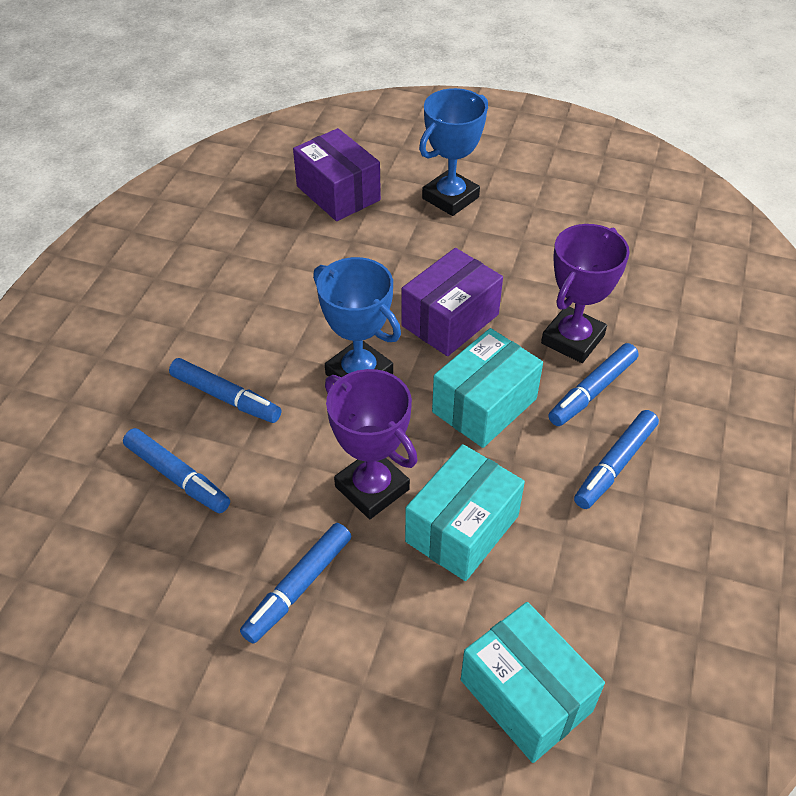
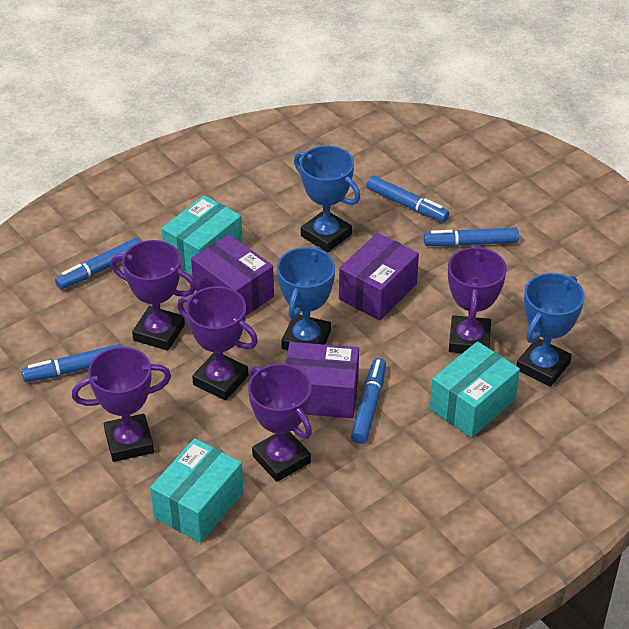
blue trophy: [313,257,401,377] [419,88,488,216] = 2 -> [277,246,335,350] [294,146,360,253] [517,273,585,387] = 3
purple box: [293,128,381,221] [401,248,503,356] = 2 -> [191,234,274,315] [285,342,359,418] [339,233,419,321] = 3
purple trophy: [325,369,418,519] [541,224,630,363] = 2 -> [72,347,171,462] [111,240,196,351] [177,286,258,400] [248,364,312,482] [448,245,507,353] = 5

